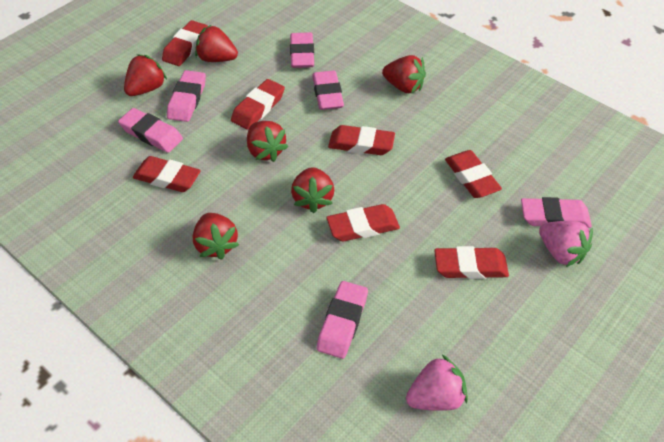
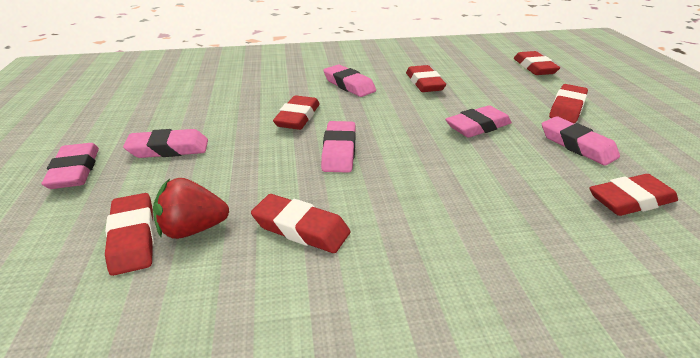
pink strawberry: [406,355,468,411] [539,221,593,267] = 2 -> none = 0
red strawberry: [124,54,167,96] [193,213,239,260] [195,25,238,62] [247,121,288,162] [291,167,334,213] [382,55,426,93] = 6 -> [153,178,229,239] = 1

